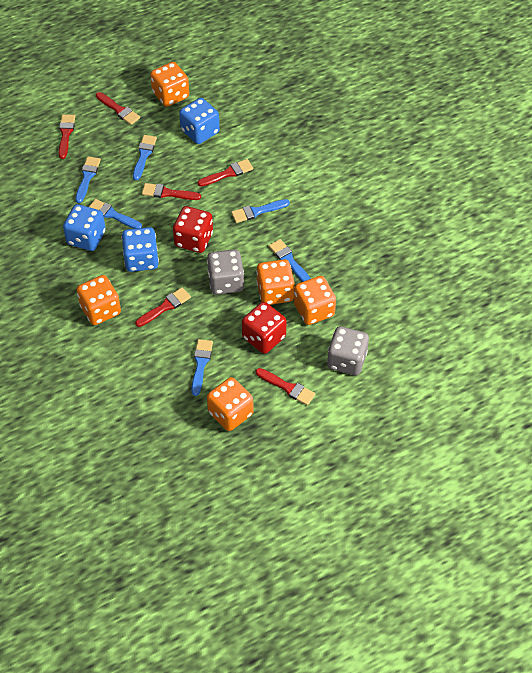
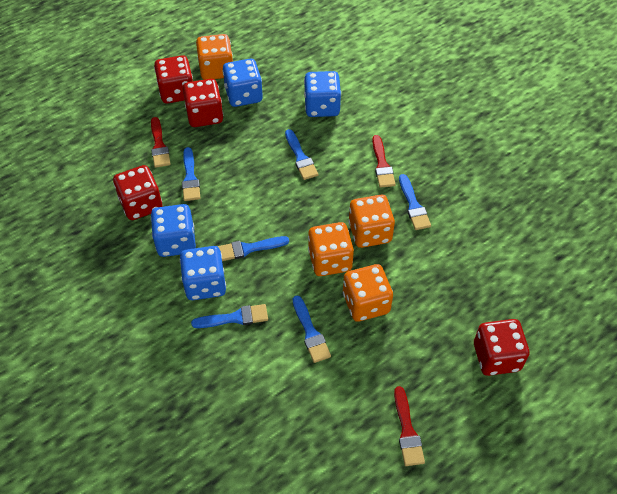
blue dice: [63,204,106,251] [122,227,159,272] [179,98,220,144] = 3 -> [151,204,196,257] [180,246,226,300] [223,59,263,107] [304,71,341,117] = 4
grey dice: [207,249,244,295] [327,326,369,375] = 2 -> none = 0
orange dice: [76,275,121,325] [150,62,189,107] [207,377,254,431] [256,259,294,305] [294,276,336,325] = 5 -> [196,34,233,80] [308,222,354,276] [343,264,393,322] [348,195,395,248] = 4
red brush: [59,114,75,159] [96,92,140,125] [135,287,191,327] [142,183,201,200] [198,159,253,187] [255,368,316,406] = 6 -> [151,117,171,168] [372,135,396,188] [394,386,425,466] = 3
red dice: [173,206,213,253] [242,302,286,354] = 2 -> [113,165,162,220] [154,56,193,104] [183,79,223,127] [474,319,530,376] = 4

